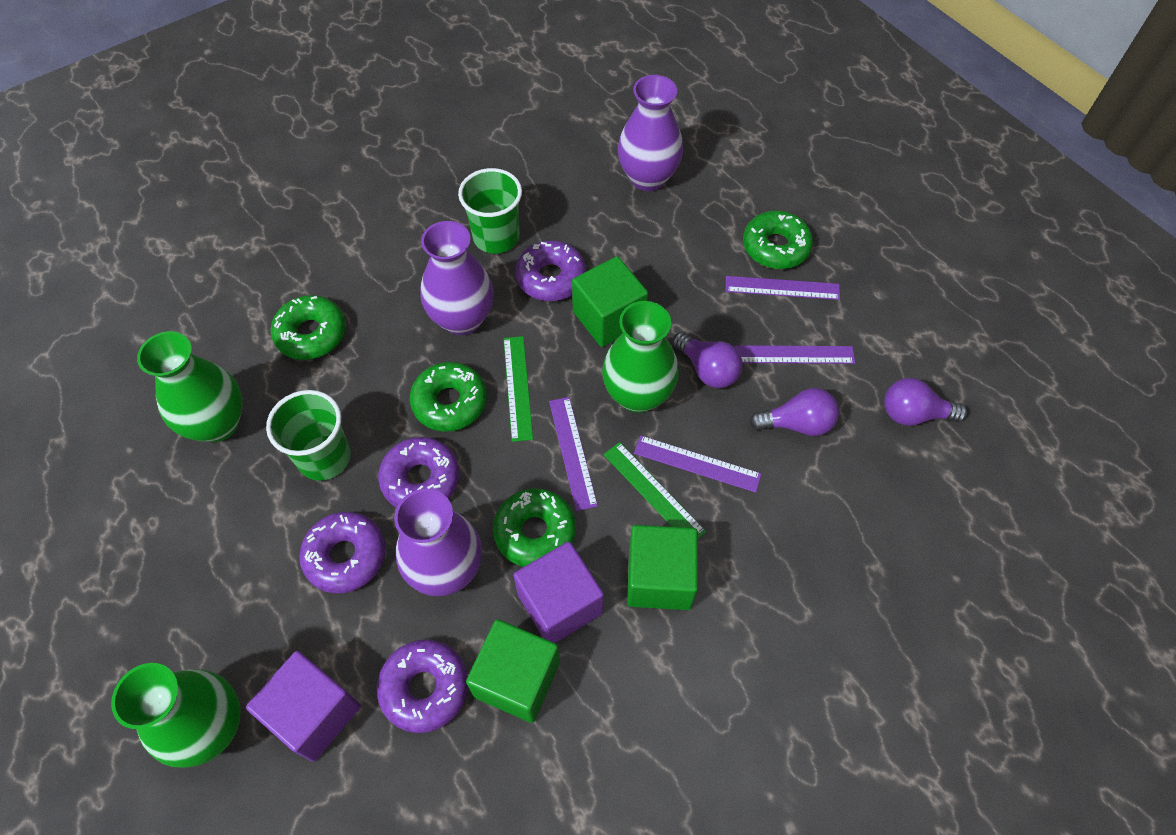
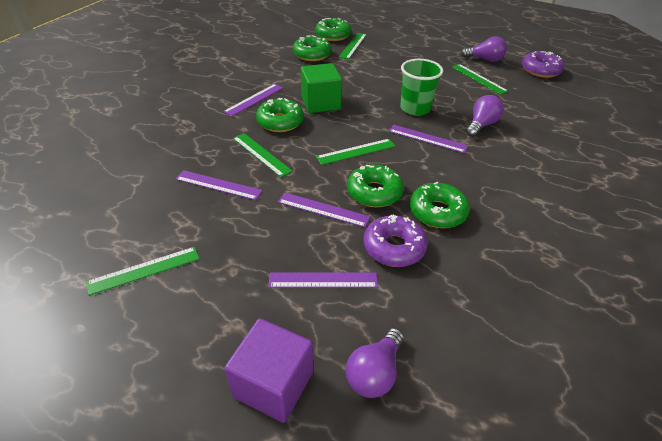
green cube: [466,619,560,723] [572,256,648,347] [627,525,698,610] = 3 -> [301,63,342,113] = 1
green cup: [266,390,351,481] [458,168,522,254] = 2 -> [400,59,443,116] = 1
green donut: [271,295,346,360] [410,362,487,432] [493,488,576,567] [743,211,813,269] = 4 -> [256,98,304,132] [293,35,331,61] [315,18,352,41] [347,164,404,207] [410,182,470,228] = 5
green ruler: [503,336,533,442] [603,442,706,538] = 2 -> [86,247,199,296] [233,133,292,177] [316,139,395,165] [339,33,367,59] [452,64,508,95] = 5
green vase: [111,663,241,768] [137,331,243,442] [602,301,679,413] = 3 -> none = 0
purple cube: [246,651,361,762] [513,542,604,643] = 2 -> [224,318,313,423] = 1
purple donut: [299,512,386,593] [377,639,468,733] [378,437,460,508] [515,241,586,301] = 4 -> [363,215,428,267] [522,51,564,78] = 2
purple ruler: [549,397,598,511] [634,435,762,493] [726,276,840,300] [735,345,855,364] = 4 -> [176,170,262,200] [223,84,283,117] [268,272,378,288] [278,192,370,228] [389,125,468,153] = 5
purple vase: [394,489,482,597] [420,221,494,335] [618,75,683,191] = 3 -> none = 0

